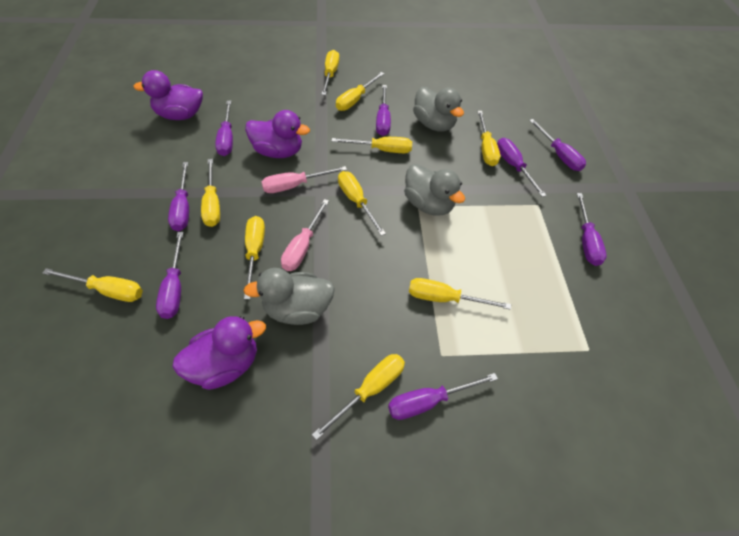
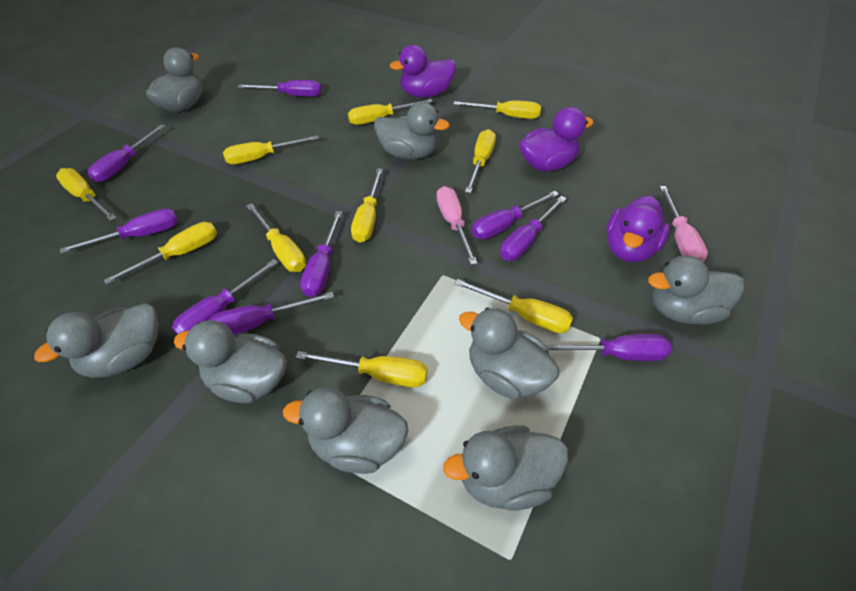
grey duck: [243,268,335,325] [404,164,465,216] [413,87,464,132] = 3 -> [34,303,159,378] [146,48,202,112] [174,320,287,403] [283,387,408,474] [374,102,450,159] [443,425,569,511] [459,307,560,399] [648,255,744,325] = 8
purple screwdriver: [156,232,184,319] [168,162,189,231] [215,101,233,156] [376,85,391,136] [388,373,498,420] [497,138,547,197] [529,119,586,171] [577,193,607,266] = 8 -> [60,208,178,254] [88,124,165,182] [172,259,278,335] [209,292,334,335] [238,80,322,97] [300,211,342,297] [472,191,559,240] [500,196,567,261] [545,334,672,361] = 9

